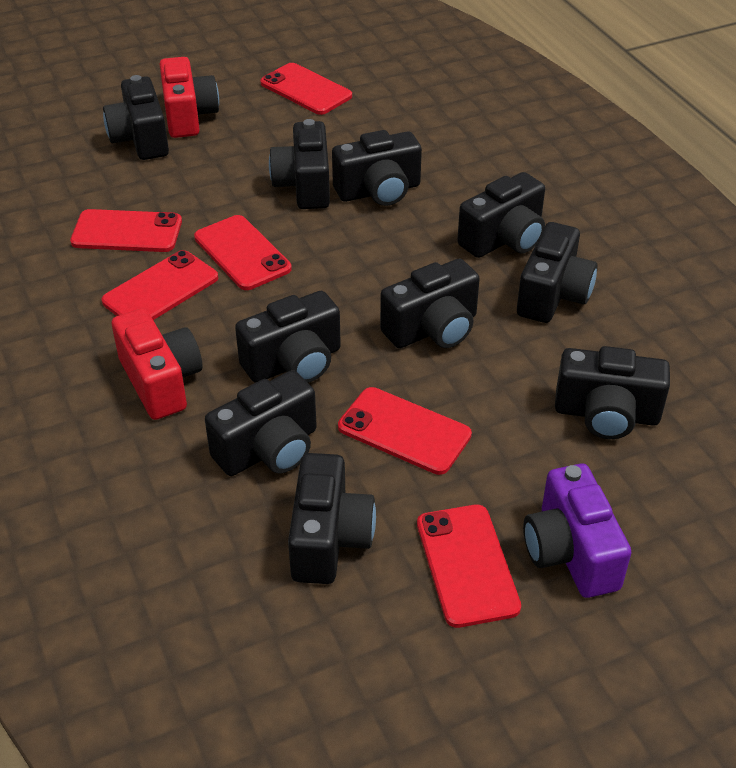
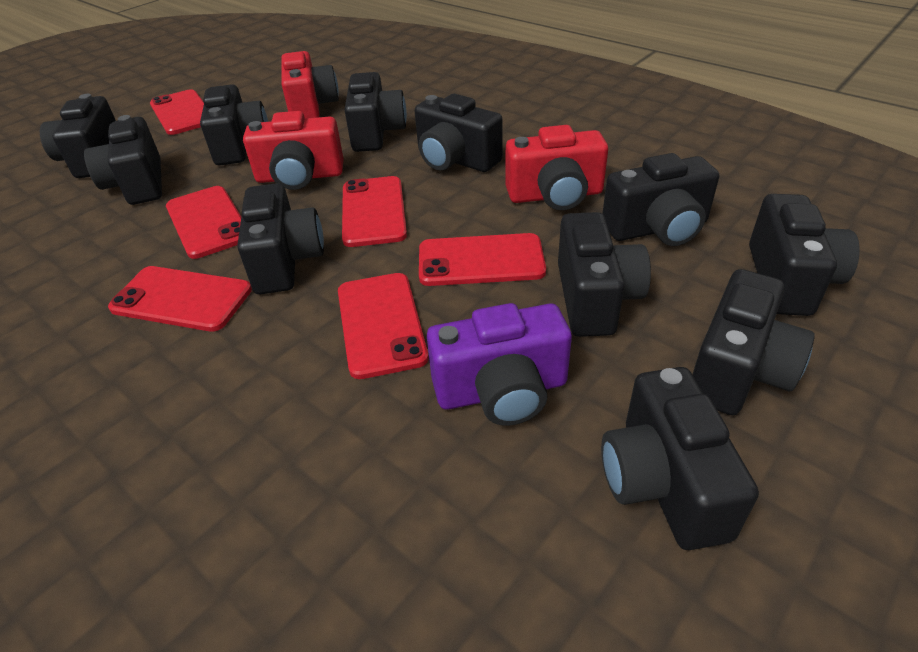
black camera: [103,75,169,160] [205,370,317,476] [235,291,341,383] [269,119,330,209] [288,453,376,584] [332,130,422,206] [380,259,480,348] [457,172,545,258] [517,222,598,323] [555,346,670,439] = 10 -> [40,94,116,178] [84,115,162,205] [200,84,268,165] [237,183,324,294] [345,72,407,152] [415,94,503,172] [558,212,651,337] [601,367,759,550] [602,153,719,246] [692,269,815,415] [749,194,860,316] = 11
red camera: [112,308,203,420] [159,57,219,138] = 2 -> [243,111,344,190] [281,51,339,119] [506,125,608,210] = 3

